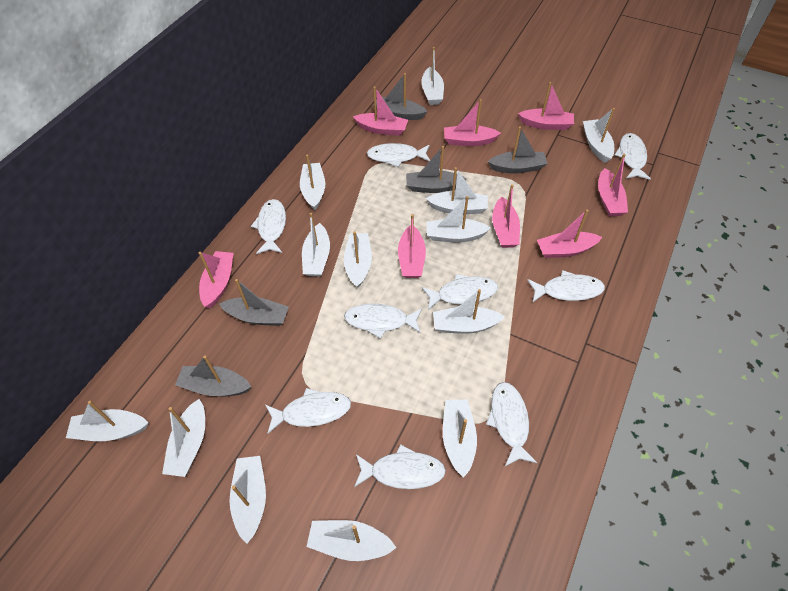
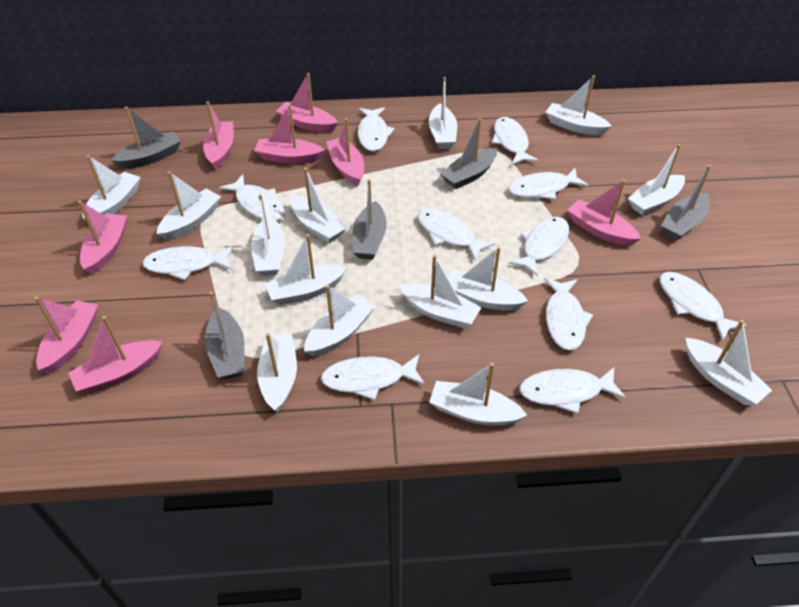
white boat: [66,401,148,441] [162,399,205,477] [229,456,266,543] [300,155,325,210] [302,213,330,277] [307,520,396,561] [344,231,372,288] [421,47,444,105] [426,167,488,214] [427,196,491,243] [433,289,505,334] [443,399,477,478] [583,108,615,163] = 13 -> [82,155,141,220] [157,171,221,241] [251,194,285,276] [257,333,297,412] [265,234,347,305] [290,167,346,243] [304,285,375,356] [399,255,482,328] [429,77,457,149] [429,363,527,426] [448,247,528,311] [545,75,612,135] [628,144,685,215] [685,320,772,405] = 14
white fish: [251,199,286,254] [265,388,351,434] [344,304,422,339] [354,444,446,489] [367,143,430,167] [422,274,498,310] [486,382,537,466] [527,270,605,303] [615,133,651,180] = 9 -> [142,246,234,280] [219,175,285,221] [321,354,425,400] [358,107,395,151] [418,209,495,261] [492,117,538,165] [508,168,588,200] [509,217,569,277] [519,368,626,413] [544,278,593,351] [660,272,746,341] = 11

